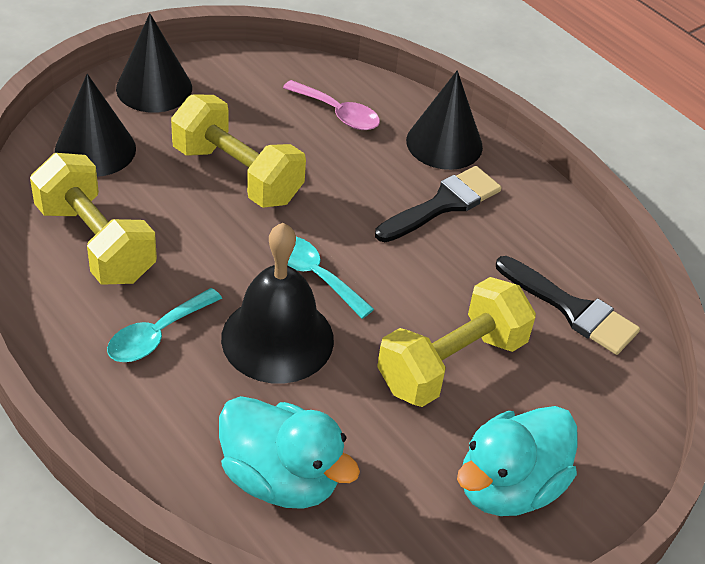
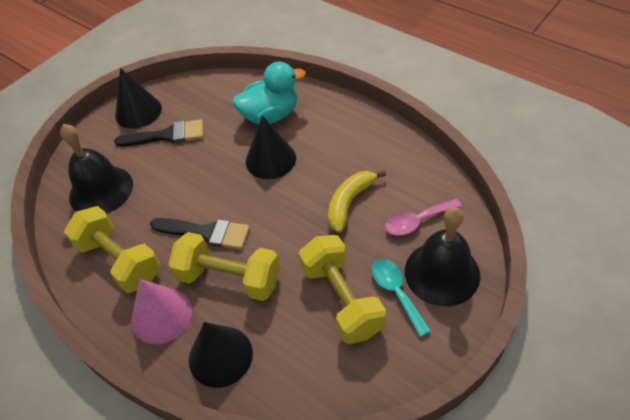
black bell: [221,223,334,384] = 1 -> [60,124,133,214] [405,207,480,306] = 2
pink cone: none = 0 -> [131,279,192,344] = 1
turquoise duck: [219,396,360,509] [457,406,577,516] = 2 -> [233,62,306,124] = 1
turquoise spoon: [107,288,222,362] [287,237,374,319] = 2 -> [372,259,431,337] = 1
yellow banana: none = 0 -> [328,170,386,233] = 1

